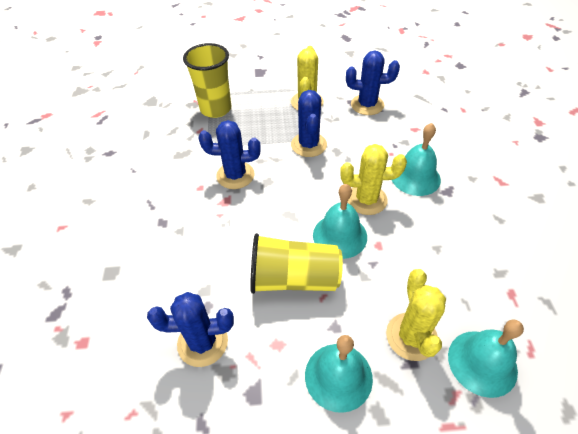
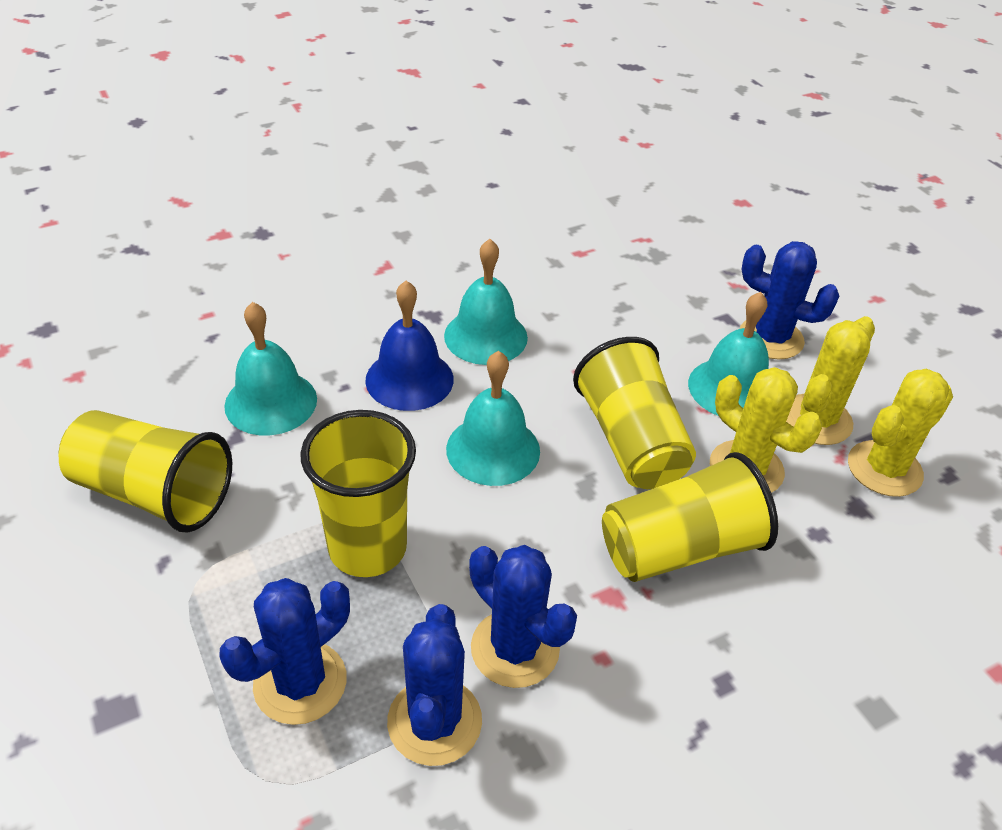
blue bell: none = 0 -> [365,281,454,411] = 1
yellow cup: [183,43,231,118] [250,233,343,294] = 2 -> [59,410,232,532] [300,410,416,577] [573,337,696,489] [602,452,778,582] = 4

